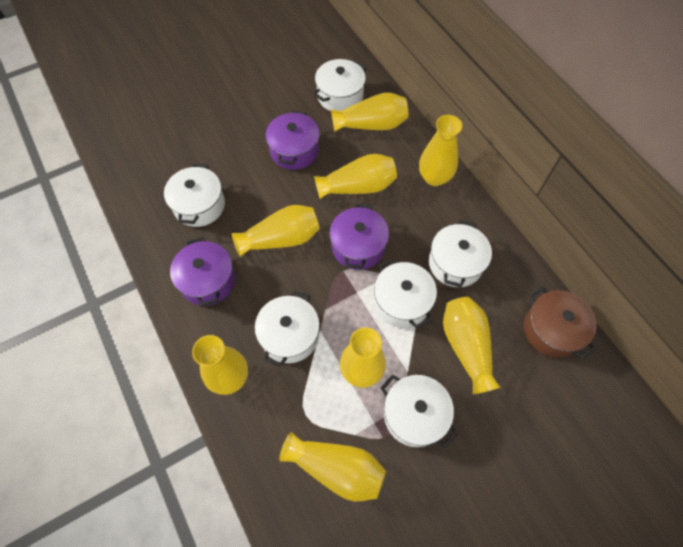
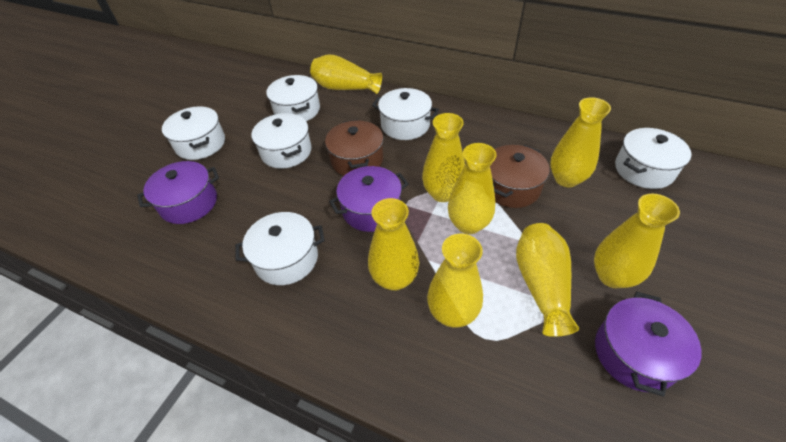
brown pot: [524,287,597,359] = 1 -> [325,119,383,176] [490,145,550,208] = 2

